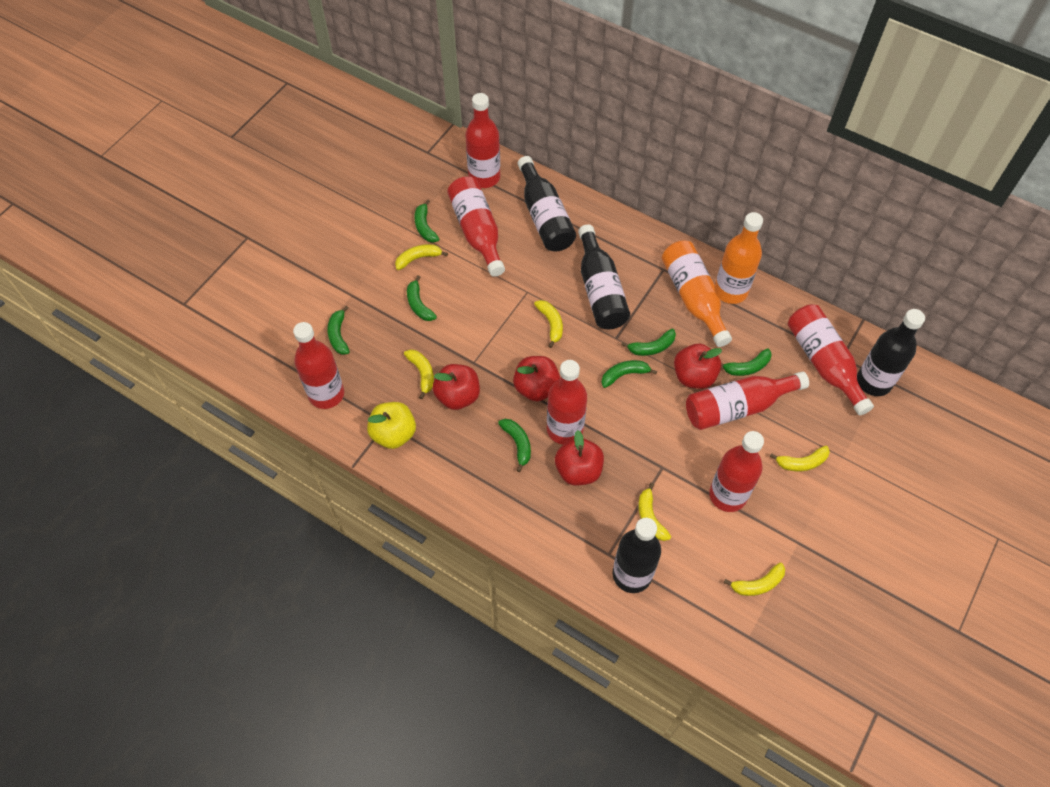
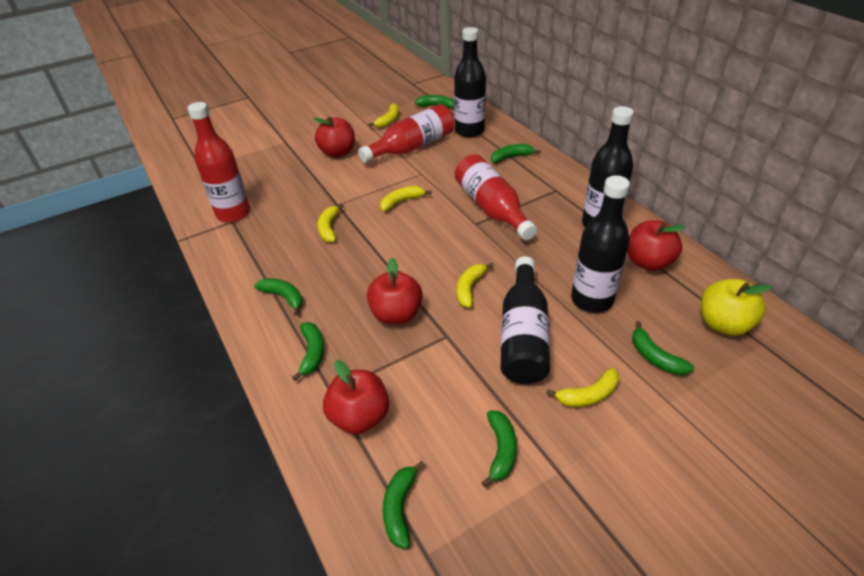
orange bottle: [662,241,732,347] [715,212,763,304] = 2 -> none = 0
red bottle: [293,322,344,409] [447,177,505,277] [465,93,500,188] [547,360,587,445] [686,371,809,430] [709,431,764,512] [788,304,874,415] = 7 -> [187,102,250,223] [358,104,454,163] [455,154,537,240] = 3
yellow banana: [395,244,448,270] [404,349,434,399] [534,300,563,348] [639,483,671,541] [724,563,785,596] [770,446,830,471] = 6 -> [318,204,344,242] [368,103,399,128] [380,186,432,211] [457,263,494,308] [546,368,619,407] = 5

